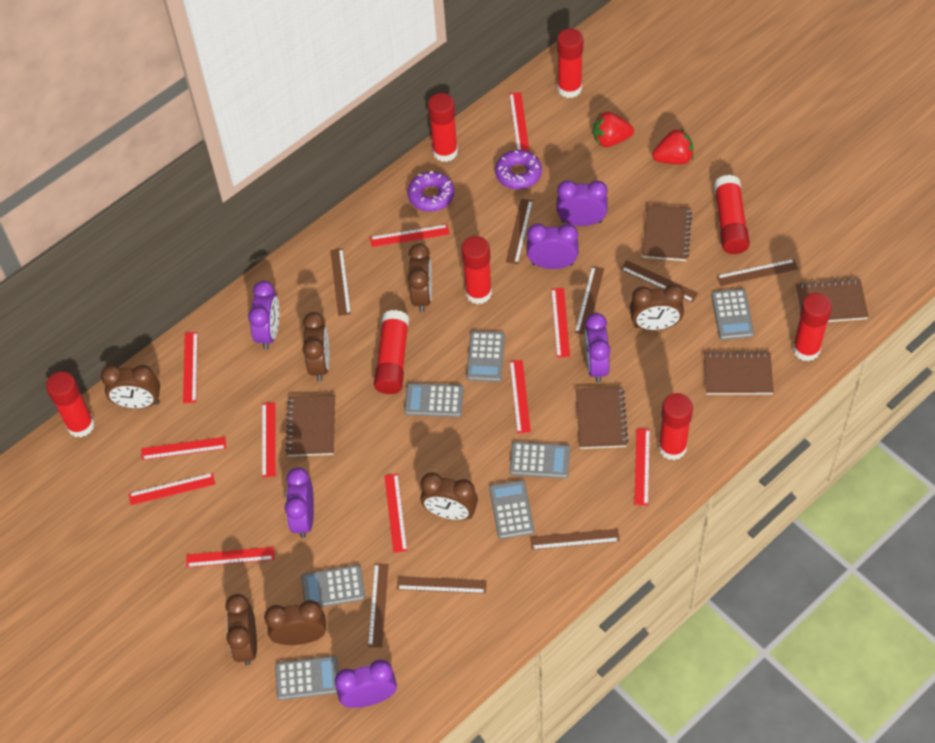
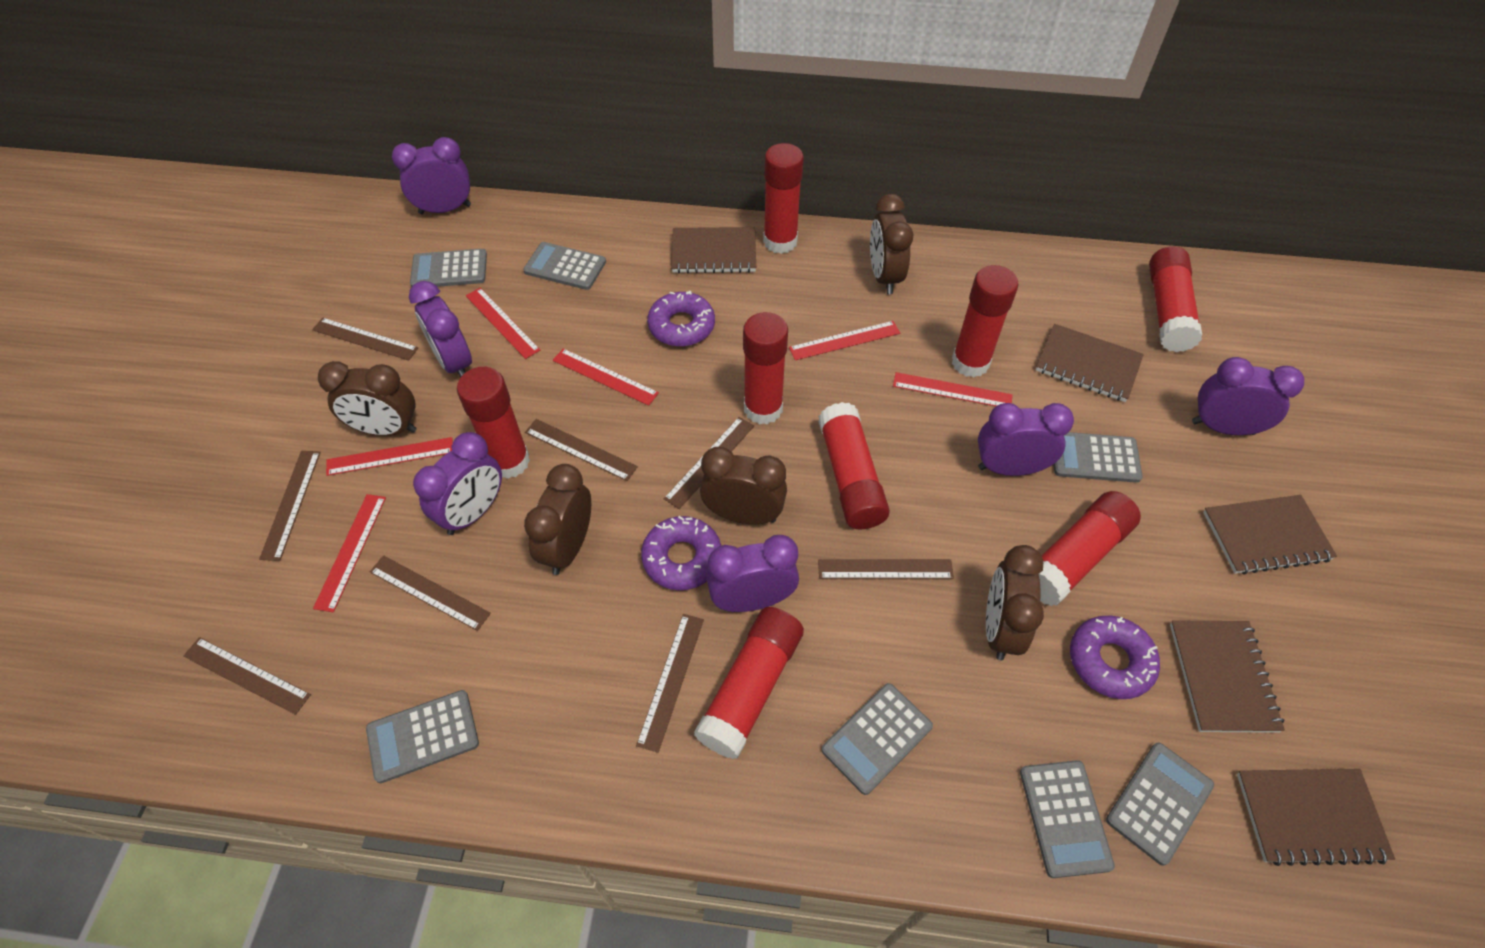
brown clock: [101,365,160,409] [226,594,257,665] [264,600,326,645] [302,312,329,381] [408,243,432,312] [420,472,478,520] [630,284,684,331] = 7 -> [318,361,417,436] [524,464,591,575] [700,447,787,524] [870,194,913,294] [986,545,1044,660] = 5
purple donut: [408,171,454,212] [495,150,542,189] = 2 -> [641,516,721,590] [647,291,715,347] [1070,616,1160,699] = 3
red ruler: [129,473,215,505] [141,437,226,460] [183,332,198,403] [186,547,274,567] [262,402,276,478] [370,224,450,247] [384,473,407,553] [509,92,530,151] [509,360,531,434] [551,288,570,358] [634,428,650,506] = 11 -> [313,494,386,612] [326,437,453,476] [466,288,540,359] [553,348,659,406] [789,321,900,360] [893,372,1013,406] = 6
red strawberry: [594,112,634,147] [652,129,694,164] = 2 -> none = 0

